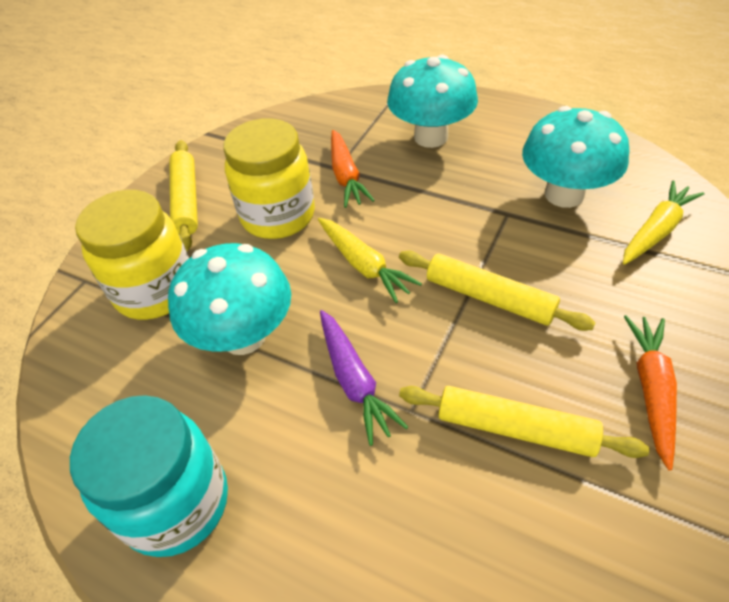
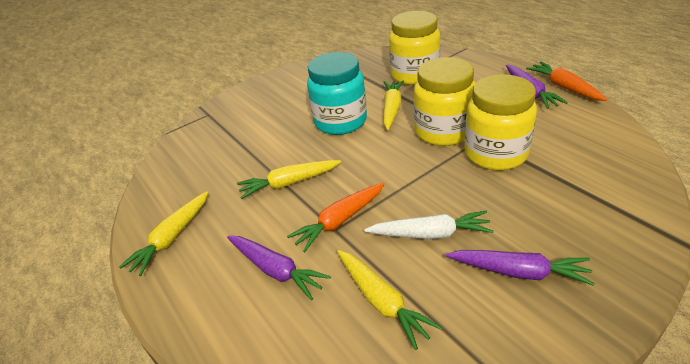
purple carrot: [320,310,408,446] = 1 -> [227,236,331,300] [446,250,595,286] [506,64,568,109] = 3
turquoise mushroom: [168,243,291,355] [387,55,478,148] [522,106,629,208] = 3 -> none = 0
white carrot: none = 0 -> [364,211,493,239] = 1
yellow carrot: [318,218,422,303] [623,180,704,265] = 2 -> [119,191,209,276] [237,160,341,199] [337,250,442,350] [383,81,404,130] = 4
yellow jar: [75,190,189,320] [223,118,315,239] = 2 -> [389,11,440,85] [414,57,475,146] [464,74,537,170] = 3
yellow rolling pin: [169,140,198,251] [399,251,595,331] [399,386,649,458] = 3 -> none = 0

